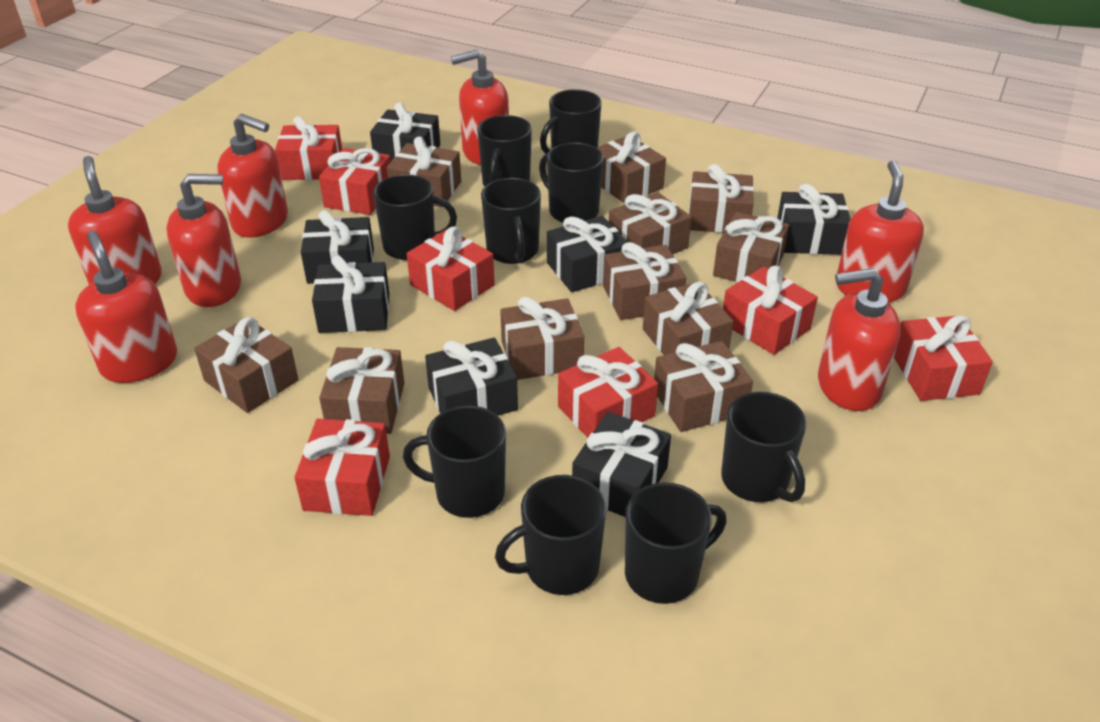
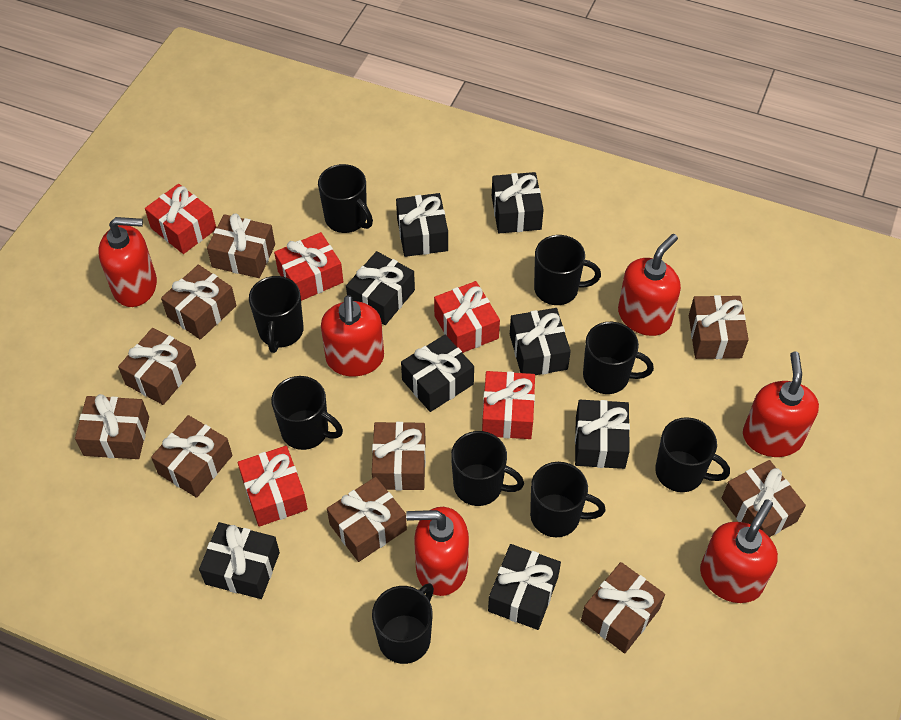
black gift: [301,210,374,284] [312,255,389,333] [370,102,440,161] [425,338,518,416] [547,216,628,292] [572,412,671,517] [777,184,851,255] = 7 -> [199,522,280,599] [346,251,415,325] [396,193,448,257] [401,335,474,412] [488,544,561,630] [492,172,544,233] [510,308,571,375] [575,400,630,469] = 8
brown gift: [194,317,299,413] [319,347,404,434] [386,136,461,207] [500,297,584,380] [597,132,666,203] [603,242,686,320] [609,192,692,254] [643,282,734,355] [654,341,753,432] [688,164,754,233] [713,212,789,283] = 11 -> [75,394,149,459] [118,328,196,405] [151,415,233,498] [161,265,237,340] [207,213,275,278] [327,477,407,562] [372,422,426,490] [581,562,665,653] [689,295,749,359] [722,460,806,537] = 10
red gift: [275,116,342,180] [294,419,390,516] [319,148,391,215] [407,227,495,311] [558,347,658,438] [723,266,818,355] [894,315,993,401] = 7 -> [145,184,216,254] [238,446,308,527] [274,232,343,301] [434,281,500,353] [482,371,535,439] = 5
red soap dispenser: [68,156,162,284] [75,231,177,383] [167,174,241,307] [217,114,288,238] [451,50,509,165] [818,268,901,411] [837,160,924,303] = 7 -> [98,217,157,307] [321,295,384,376] [406,507,469,596] [618,234,681,336] [700,499,778,603] [743,351,819,457] = 6

